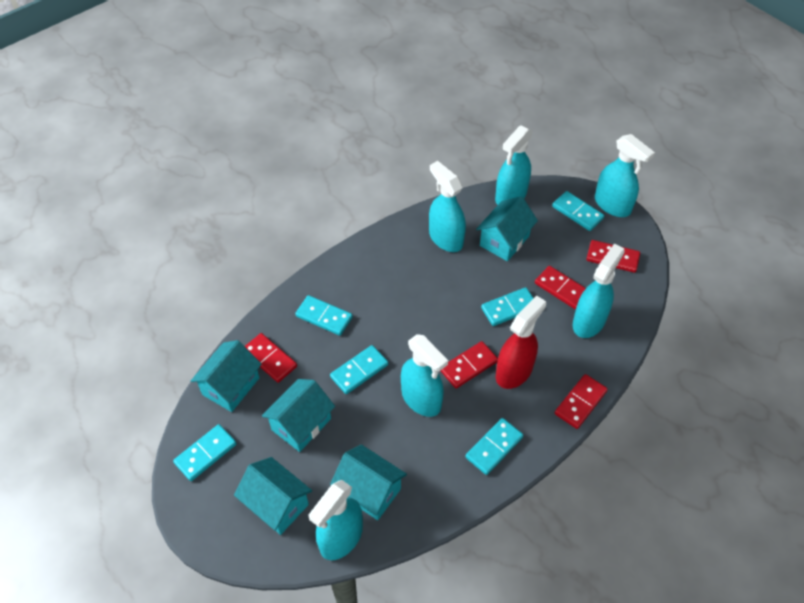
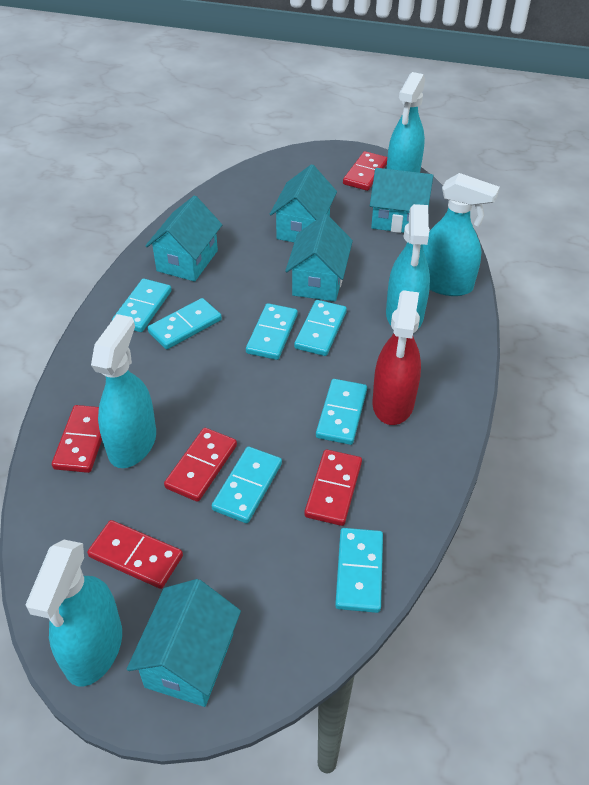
turquoise domino: [173,424,237,481] [295,295,353,336] [330,345,388,394] [465,418,523,475] [481,287,534,326] [552,191,604,231] = 6 -> [112,279,171,332] [147,298,222,349] [212,447,282,523] [246,303,298,360] [294,300,347,356] [316,379,367,445] [335,528,383,613] = 7
turquoise spray bottle: [309,480,363,560] [401,334,448,417] [429,161,466,252] [495,125,533,205] [573,244,625,338] [595,134,655,217] = 6 -> [25,540,122,687] [91,314,156,468] [386,204,430,328] [387,72,425,173] [423,173,500,296] = 5

